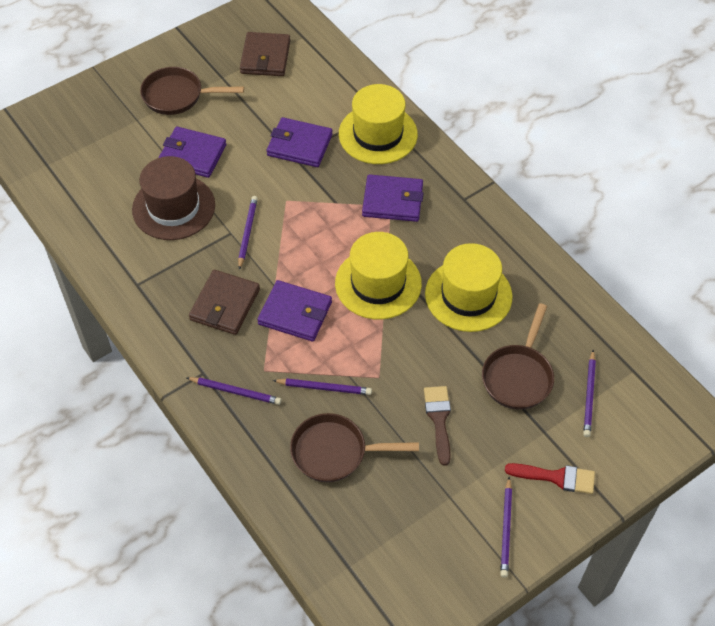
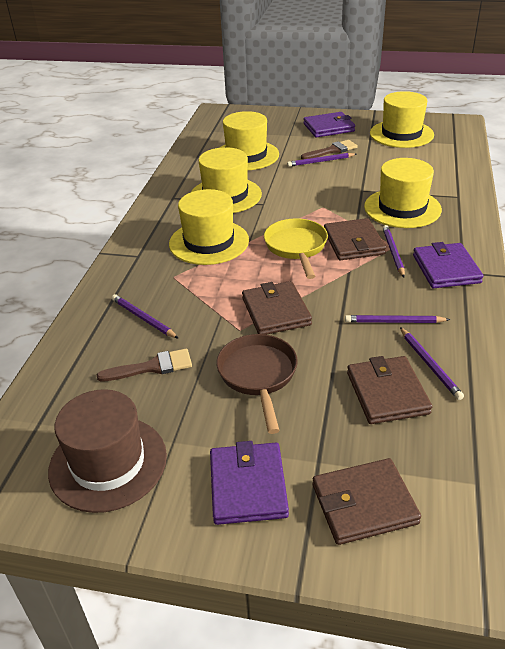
brown brush: [424,386,451,466] = 1 -> [97,349,192,382] [301,140,358,160] = 2
brown pan: [140,67,244,115] [290,413,419,482] [482,303,554,410] = 3 -> [216,334,298,434] = 1
brown wallet: [189,270,260,335] [240,32,290,76] = 2 -> [242,281,312,335] [312,458,421,545] [324,218,386,260] [347,356,432,424] = 4
purple wallet: [158,126,226,178] [257,280,332,342] [267,117,333,167] [362,174,423,222] = 4 -> [210,441,289,525] [303,112,355,137] [413,242,483,288] = 3
red brush: [505,463,595,494] = 1 -> none = 0
yellow hat: [335,232,422,320] [339,84,418,164] [425,243,512,332] = 3 -> [169,189,249,265] [191,147,262,213] [220,111,279,170] [364,158,442,228] [370,91,434,148] = 5
yellow pan: none = 0 -> [264,218,328,279] = 1

